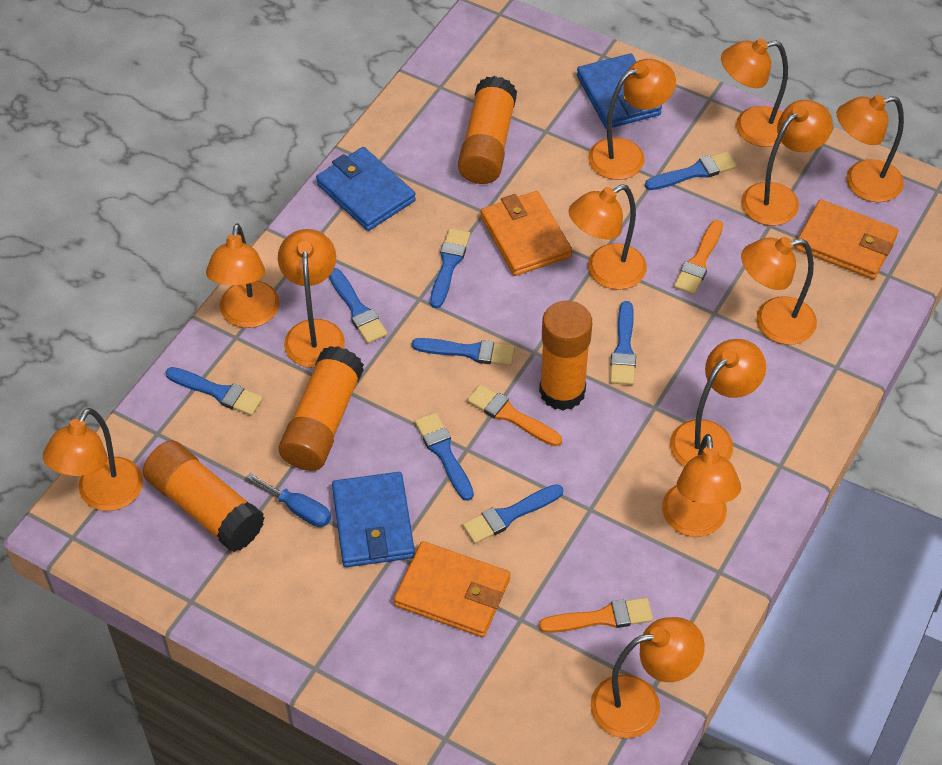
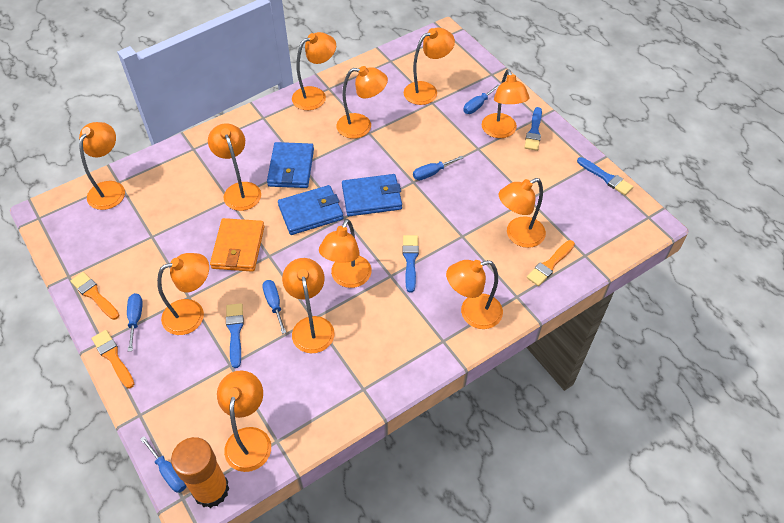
blue brush: [166,367,263,416] [329,268,388,344] [412,338,515,366] [415,412,474,501] [430,228,470,308] [463,484,563,544] [610,301,636,385] [645,151,737,190] = 8 -> [226,303,244,368] [402,235,419,292] [524,107,542,151] [577,157,633,195] = 4
blue screwdriver: [246,473,331,527] = 1 -> [127,293,143,351] [140,436,186,493] [262,280,286,334] [413,156,464,180] [463,84,499,114] = 5
orange glue stick: [143,440,265,552] [279,346,364,471] [458,76,517,184] [539,301,592,411] = 4 -> [171,437,230,508] = 1
orange wallet: [394,541,510,637] [481,191,572,276] [795,199,898,279] = 3 -> [210,218,265,272] = 1

